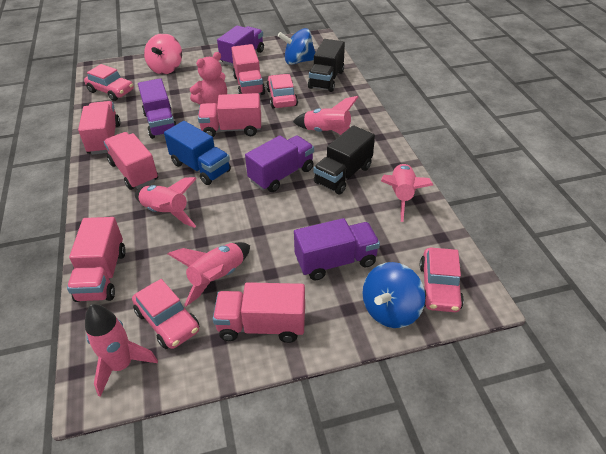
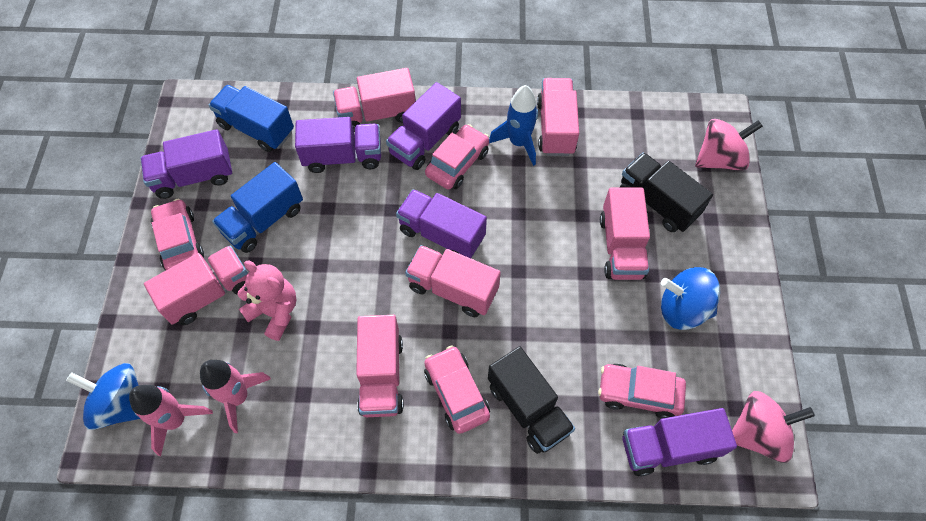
blue rocket: none = 0 -> [489,85,538,166] = 1
blue truck: [164,121,231,185] = 1 -> [209,85,294,152] [212,162,303,253] = 2
pink rocket: [85,304,158,397] [135,177,197,228] [168,242,250,306] [293,96,358,135] [381,164,433,222] = 5 -> [129,385,213,456] [200,360,271,433] = 2
pink spinning top: [144,33,182,74] = 1 -> [695,119,763,171] [732,391,815,463] = 2
purple truck: [138,78,177,139] [217,26,264,66] [245,135,314,192] [294,218,380,281] = 4 -> [141,129,232,199] [295,117,381,173] [386,82,461,170] [396,189,487,258] [623,408,737,476] = 5

